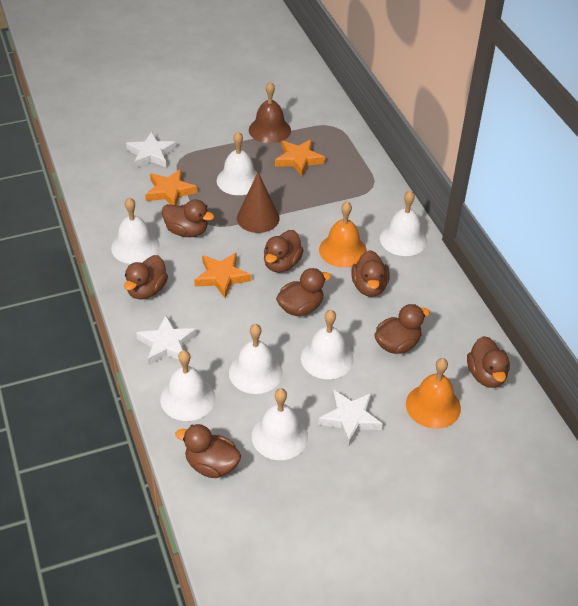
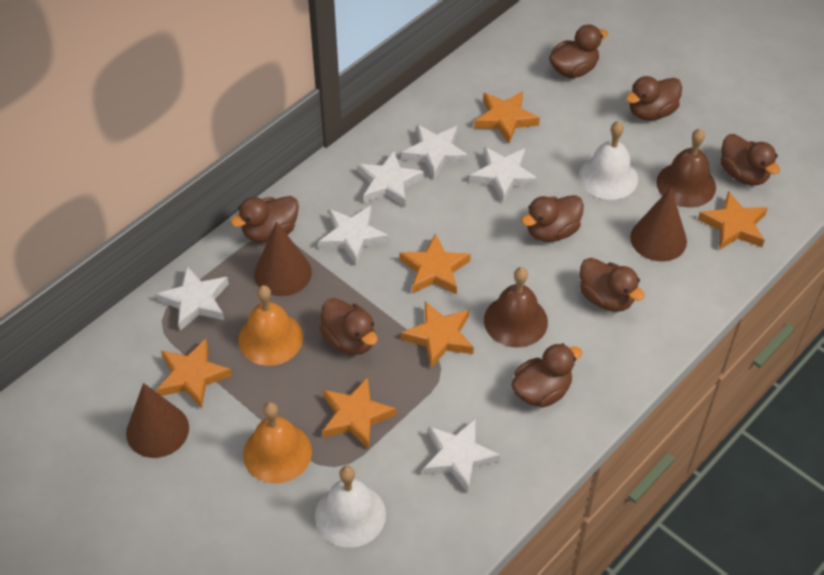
brown bell: [249,82,291,144] = 1 -> [484,267,548,348] [657,129,716,207] = 2
brown cone: [237,172,280,233] = 1 -> [126,383,189,458] [254,222,312,296] [630,187,687,261] = 3
orange star: [145,169,197,206] [194,252,251,298] [275,139,325,176] = 3 -> [156,339,232,408] [322,377,396,449] [400,234,471,294] [401,302,474,368] [474,91,540,144] [698,191,768,250] = 6
white bell: [111,198,160,264] [160,350,215,421] [217,132,258,195] [229,324,283,394] [252,388,308,460] [301,310,354,379] [380,190,427,256] = 7 -> [315,466,386,548] [579,121,638,200] = 2
white star: [126,132,177,168] [136,315,197,365] [318,390,383,446] = 3 -> [156,266,229,331] [318,206,389,265] [357,151,424,208] [402,125,469,179] [423,419,501,493] [470,147,538,202] = 6

